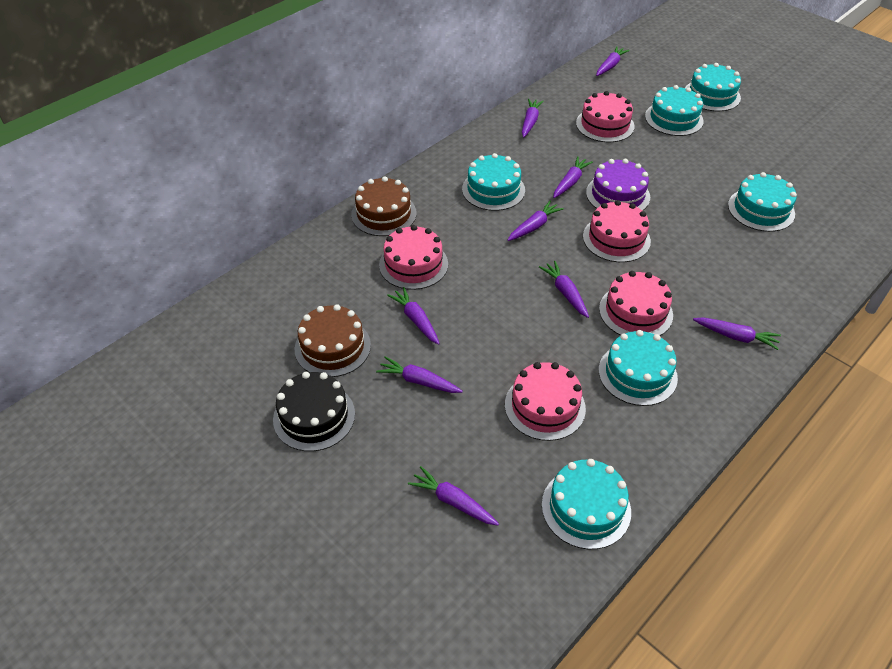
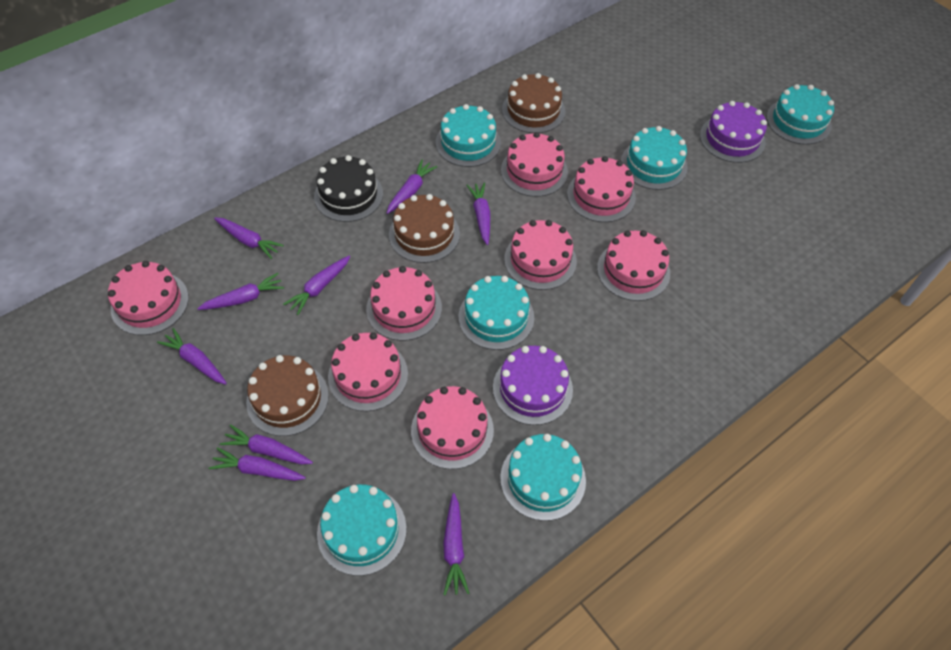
brown cake: [295,304,371,377] [351,176,416,236] = 2 -> [246,355,329,436] [389,194,460,263] [502,73,565,133] = 3
pink cake: [379,225,448,290] [505,362,586,441] [576,91,635,142] [583,200,651,262] [599,271,673,336] = 5 -> [108,261,189,335] [328,332,408,411] [366,266,442,341] [411,386,494,469] [501,132,568,197] [504,220,577,290] [567,156,636,222] [597,230,670,301] = 8
purple cake: [586,159,650,211] = 1 -> [493,346,573,425] [700,101,767,163] = 2

